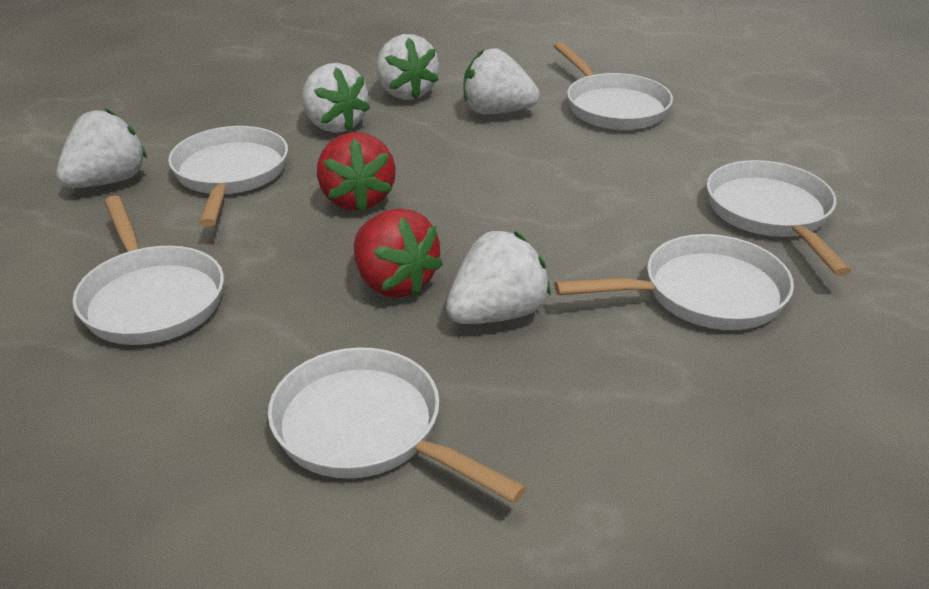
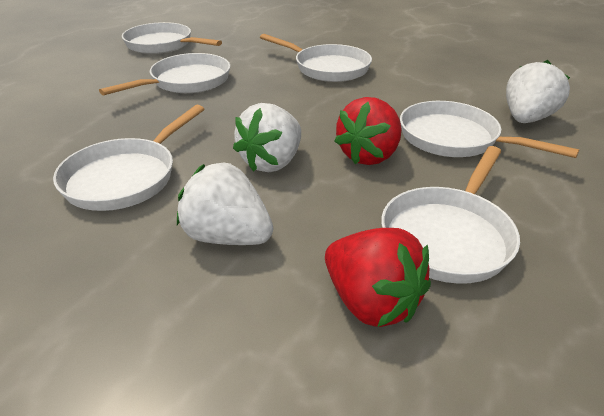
white strawberry: [56,108,147,188] [302,63,370,133] [377,34,439,100] [446,231,551,324] [463,48,540,115] = 5 -> [177,163,274,245] [233,103,301,172] [506,60,570,123] = 3

